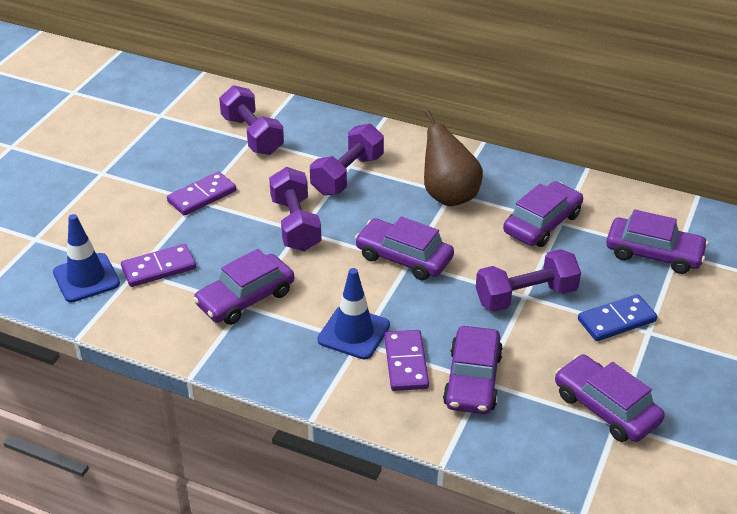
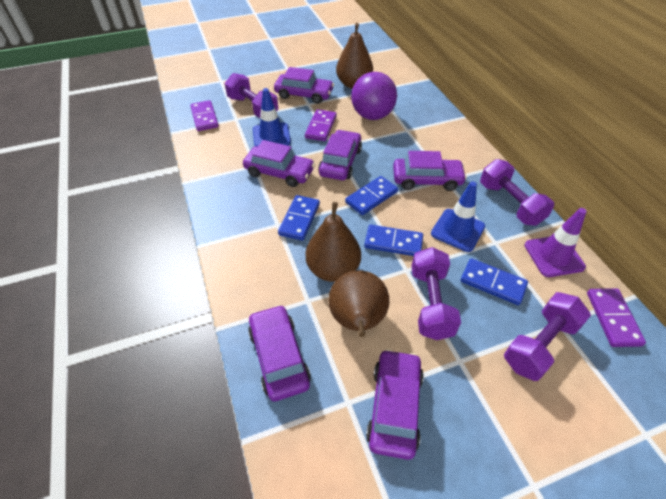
blue domino: [578,294,658,341] = 1 -> [278,195,320,241] [345,176,398,215] [364,225,423,256] [461,258,528,305] = 4
brown pear: [424,110,483,206] = 1 -> [306,202,361,282] [329,270,389,337] [336,23,373,89] = 3
purple ball: none = 0 -> [351,72,397,120] = 1
purple traffic cone: none = 0 -> [524,208,586,277] = 1

